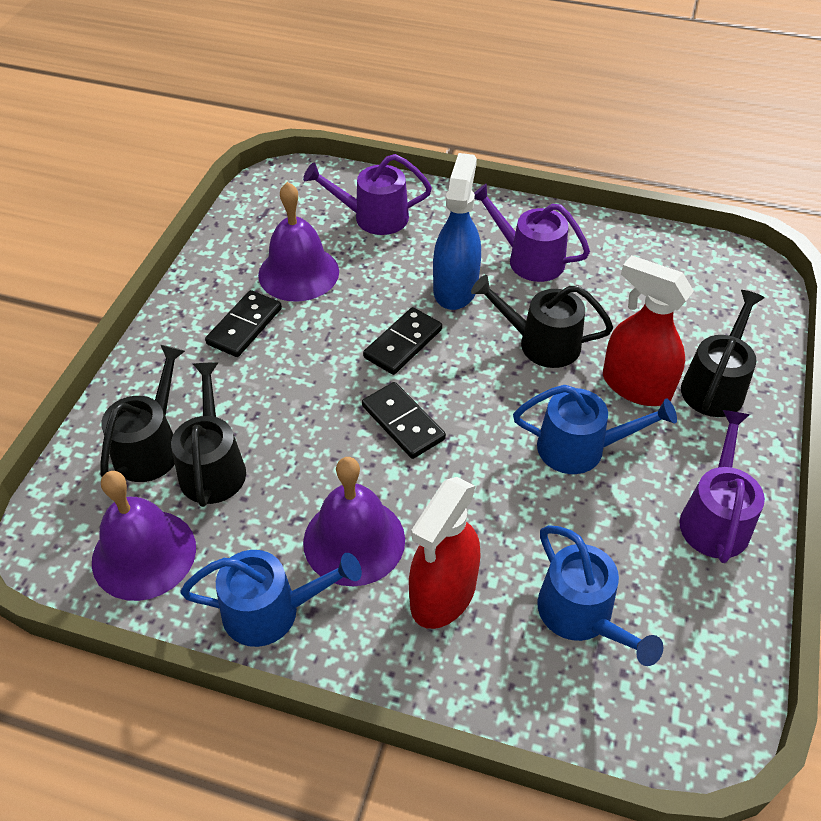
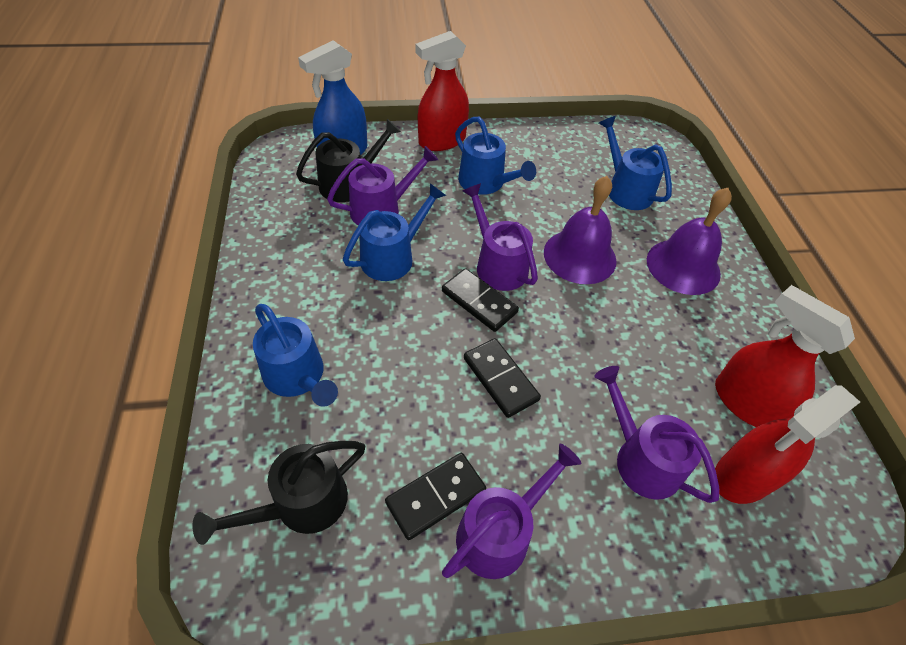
black watering can: [101,345,185,482] [171,362,246,507] [471,275,613,368] [681,290,765,417] = 4 -> [192,441,365,545] [296,119,401,202] = 2
blue watering can: [180,550,362,647] [513,385,677,474] [537,525,663,666] = 3 -> [253,304,338,407] [343,183,446,281] [455,117,536,195] [599,116,672,210] = 4
purple bell: [92,471,196,601] [258,182,339,302] [303,457,405,586] = 3 -> [544,176,617,284] [647,188,732,295] = 2
purple watering can: [303,154,432,235] [474,184,590,282] [679,410,765,563] = 3 -> [327,146,438,225] [442,444,582,579] [463,183,538,291] [594,366,719,503] = 4
red spray bottle: [409,477,481,629] [603,255,694,406] = 2 -> [415,31,469,151] [715,285,855,427] [715,385,860,504] = 3

